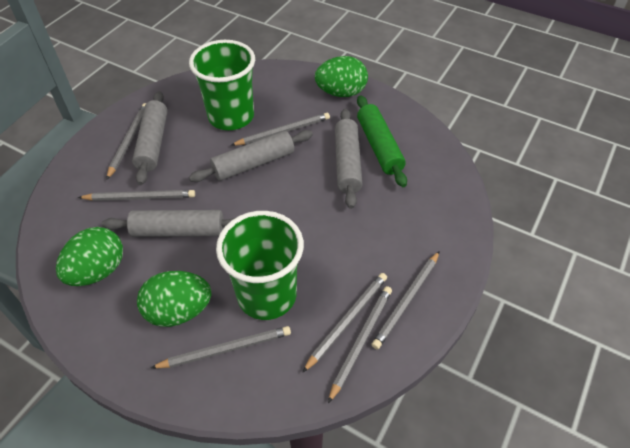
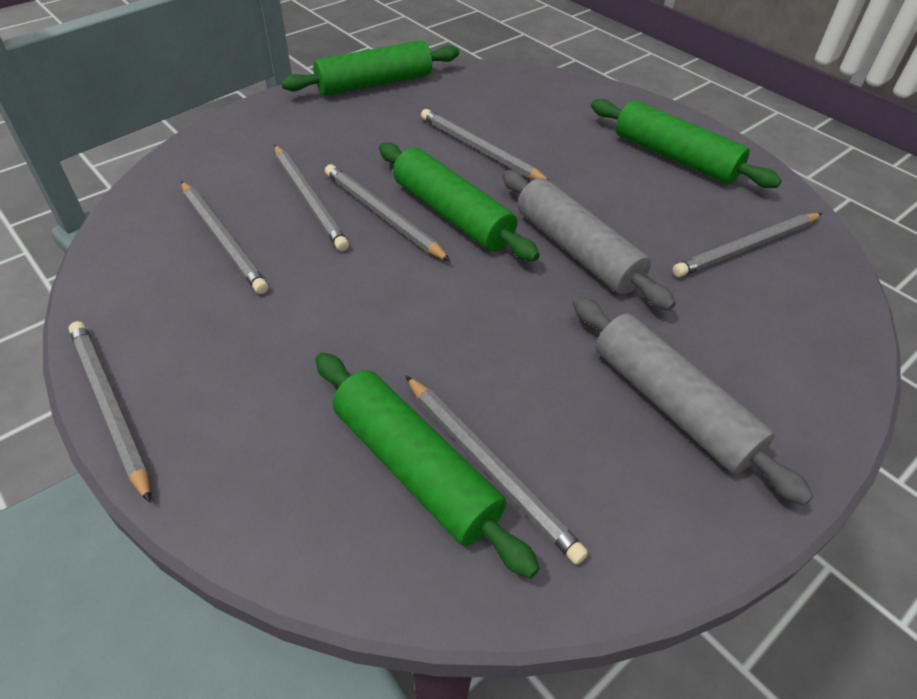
green cup: [189,40,255,130] [216,211,304,320] = 2 -> none = 0
green egg: [56,227,123,286] [137,271,212,327] [315,56,368,97] = 3 -> none = 0
green rolling pin: [357,95,407,187] = 1 -> [281,40,459,96] [315,353,540,579] [379,143,540,262] [591,99,782,188] = 4
grey rolling pin: [102,210,235,237] [132,91,168,185] [189,130,313,182] [335,109,363,209] = 4 -> [502,170,676,311] [573,297,814,506] = 2

